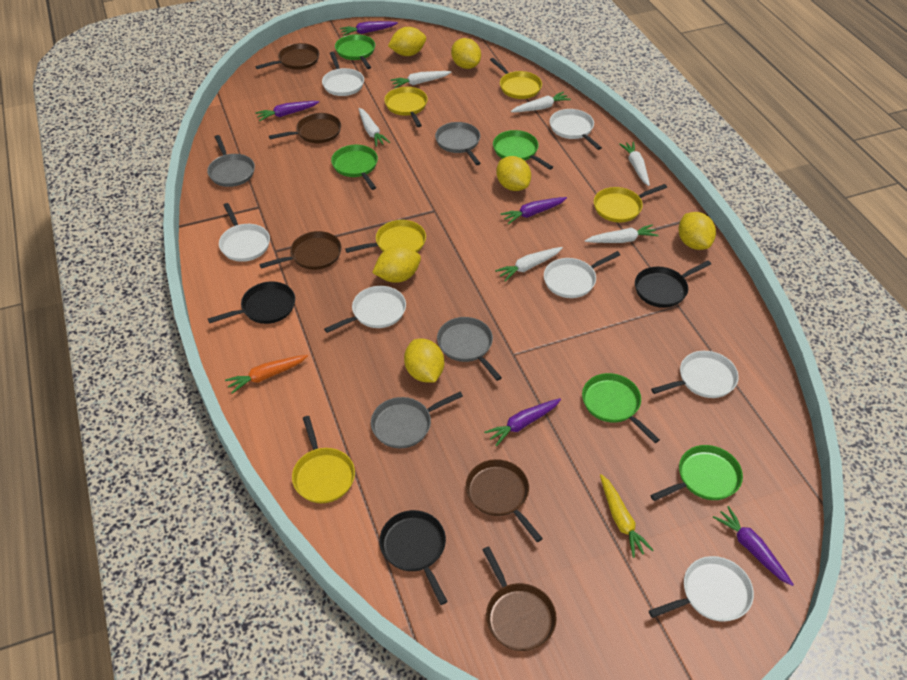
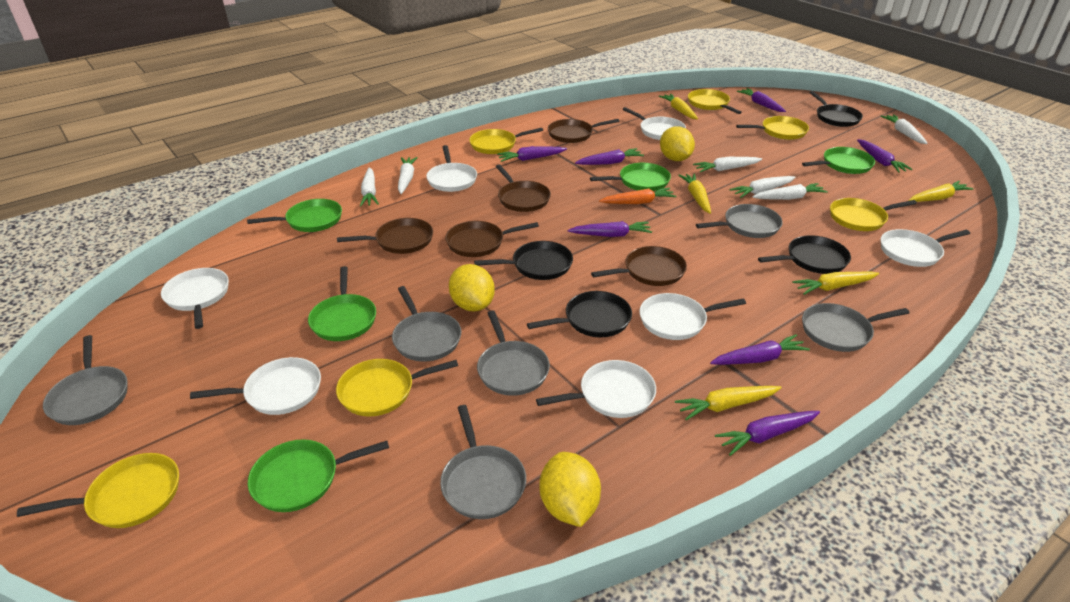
black pan: [208,281,295,324] [379,510,448,605] [635,260,711,308] = 3 -> [474,241,573,280] [527,291,632,337] [758,235,851,274] [809,91,863,127] = 4
grey pan: [207,135,255,187] [371,392,463,448] [435,122,481,165] [437,317,502,381] = 4 -> [43,335,128,425] [392,286,461,362] [440,405,526,519] [477,310,550,396] [696,204,783,238] [802,303,910,352] = 6
purple carrot: [255,101,319,121] [340,21,398,36] [484,398,561,447] [500,197,567,225] [713,506,794,586] = 5 -> [497,146,567,162] [567,221,652,237] [575,148,644,165] [710,334,810,365] [715,411,820,456] [737,88,786,112] [857,139,913,173] = 7
yellow carrot: [600,474,653,558] = 1 -> [659,94,698,119] [675,386,782,420] [678,173,711,214] [792,272,879,295] [909,181,974,202] = 5
yellow lemon: [372,246,421,283] [388,27,426,56] [404,339,444,382] [451,38,481,69] [496,156,531,191] [679,212,716,250] = 6 -> [449,264,495,311] [540,452,601,527] [660,126,695,161] = 3
yellow pan: [292,416,355,503] [345,220,426,253] [384,87,428,127] [490,58,542,99] [594,184,667,222] = 5 -> [17,453,179,528] [336,359,458,417] [469,128,543,154] [688,89,742,114] [736,116,809,140] [830,198,917,231] = 6

